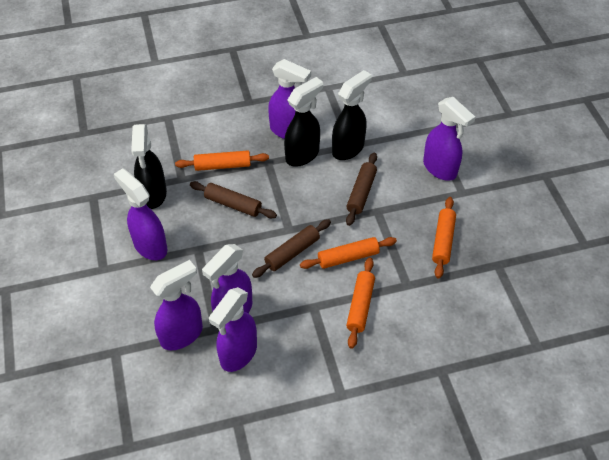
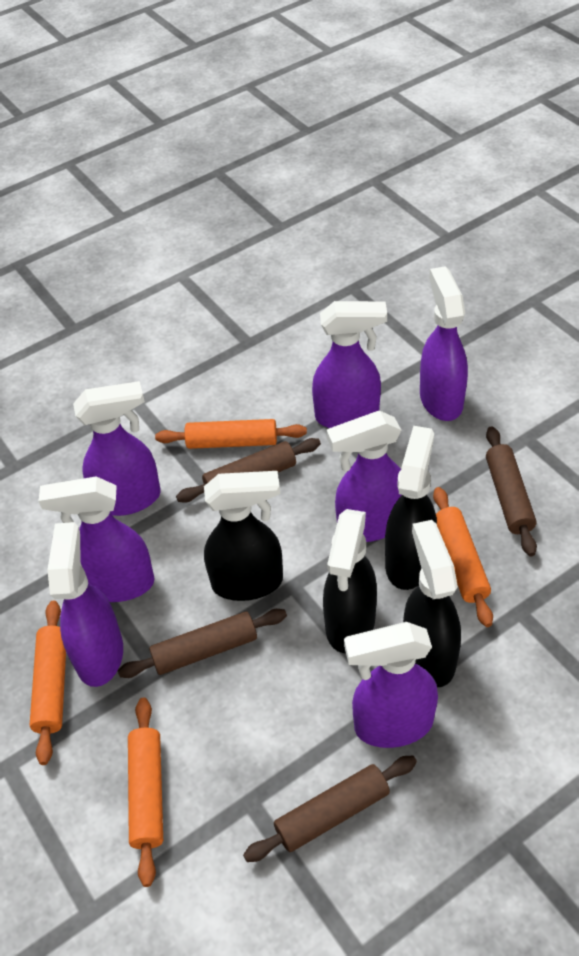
black spray bottle: [131,124,167,209] [284,77,323,167] [332,70,372,160] = 3 -> [204,471,283,601] [323,509,377,653] [385,426,437,590] [403,520,461,687] = 4
brown rolling pin: [190,181,277,218] [252,219,331,278] [346,153,377,226] = 3 -> [118,609,287,678] [176,438,321,503] [243,756,417,862] [486,426,537,556] = 4
purple spray bottle: [114,168,167,260] [150,260,203,350] [202,244,252,313] [209,287,257,372] [268,59,311,139] [423,97,475,181] = 6 -> [39,476,155,602] [47,522,123,687] [73,381,161,516] [312,301,387,428] [326,411,402,542] [344,622,438,748] [420,266,468,421] = 7

